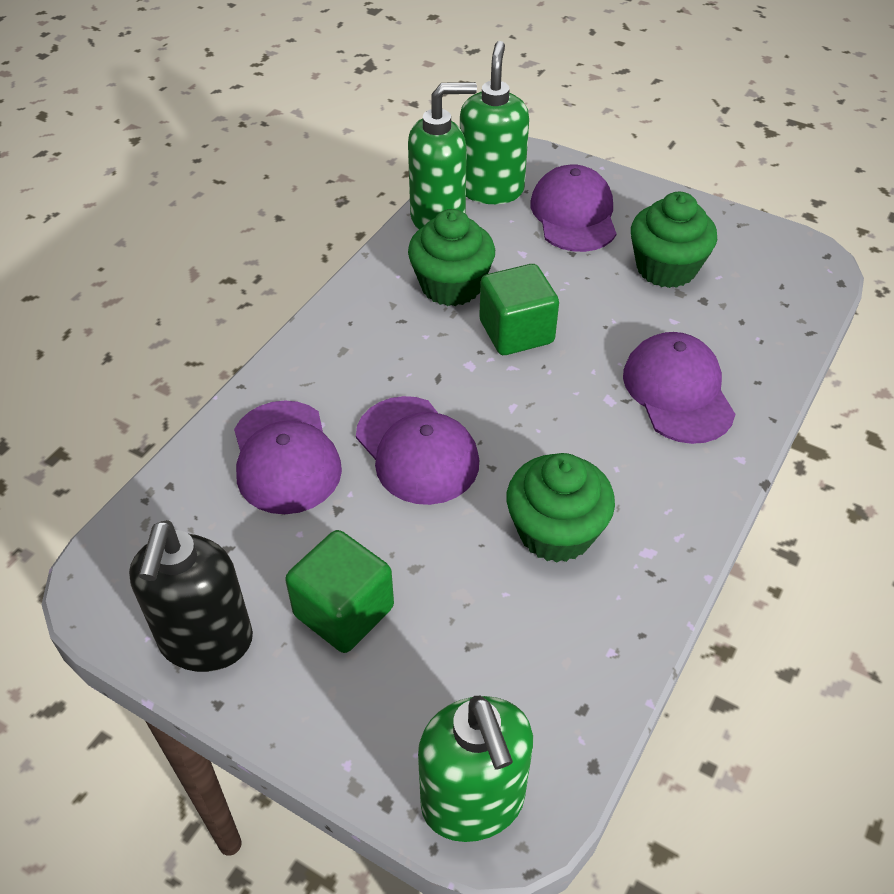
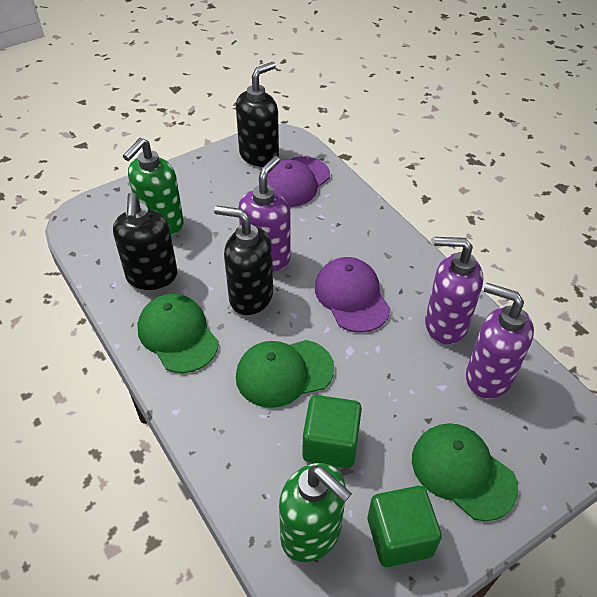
black soap dispenser: [129,520,253,672] = 1 -> [113,193,178,290] [214,205,273,315] [236,62,279,167] = 3
green cap: none = 0 -> [137,294,219,373] [236,340,334,408] [412,423,518,521] = 3
green cupcake: [408,209,495,306] [507,453,615,563] [631,192,717,288] = 3 -> none = 0
green soap dispenser: [408,82,477,230] [418,696,533,842] [460,41,529,204] = 3 -> [123,138,184,235] [279,463,352,562] = 2
purple cap: [234,400,342,514] [356,396,479,505] [530,164,617,252] [623,332,736,444] = 4 -> [267,156,330,207] [315,257,391,333] = 2
purple soap dispenser: none = 0 -> [238,156,291,271] [425,237,483,344] [466,283,534,399] = 3

